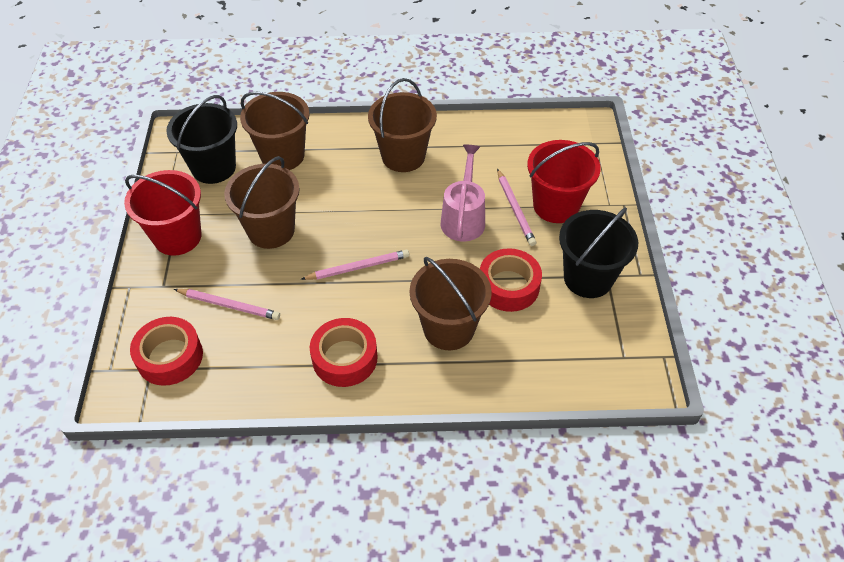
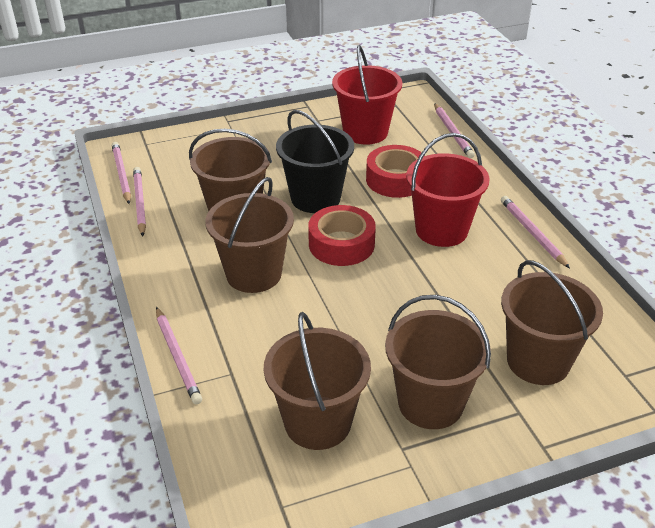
black bucket: [166,95,237,184] [559,207,638,298] = 2 -> [276,110,354,213] = 1
brown bucket: [224,156,300,249] [240,92,309,170] [368,78,437,172] [409,257,492,350] = 4 -> [189,129,272,211] [206,177,294,293] [264,312,371,450] [385,295,491,429] [501,260,603,385] = 5
pink pencil: [174,289,280,320] [301,250,409,280] [497,169,536,246] = 3 -> [112,142,131,204] [133,167,146,237] [156,307,202,404] [434,103,475,158] [501,196,570,268] = 5
pink watering can: [441,145,485,242] = 1 -> none = 0
red tape: [130,317,203,386] [310,318,378,387] [480,248,542,312] = 3 -> [308,205,376,266] [366,145,425,198] = 2

